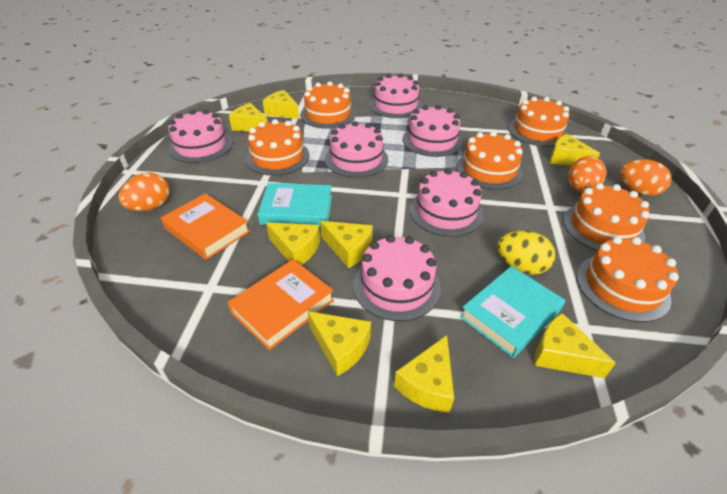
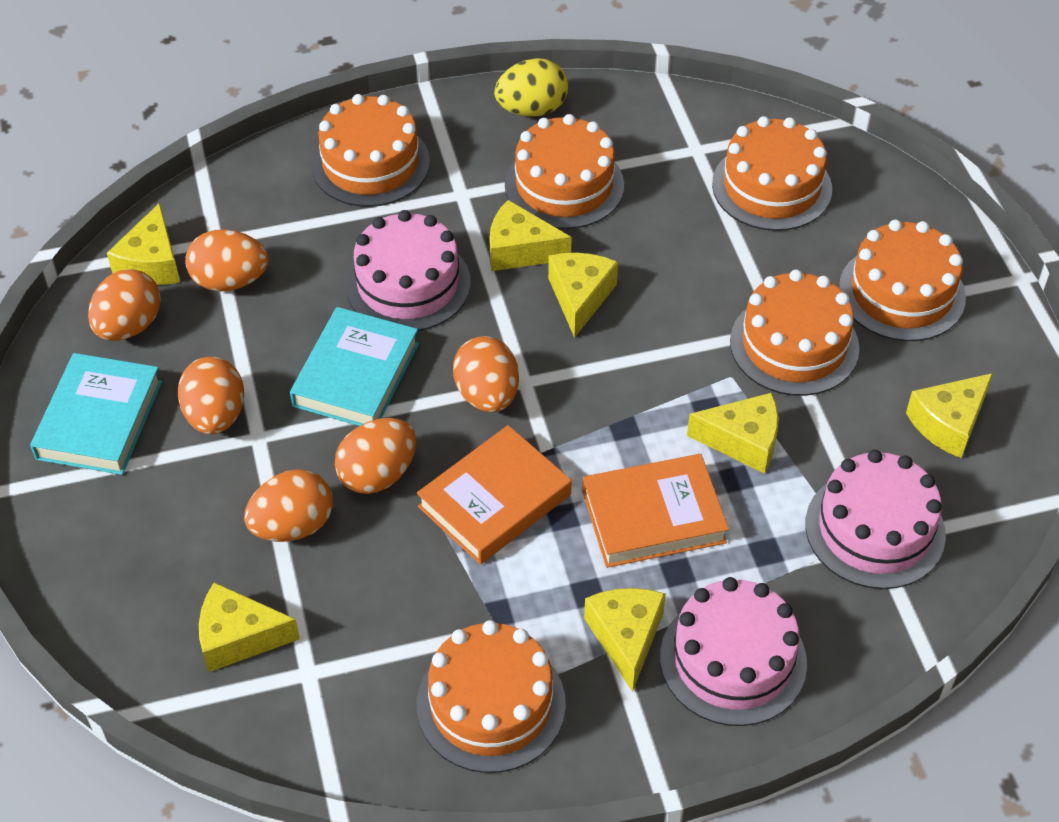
orange egg: [119,173,170,211] [568,156,607,193] [620,159,672,196] = 3 -> [88,269,161,341] [178,357,244,434] [185,229,268,292] [244,469,333,542] [335,418,416,494] [453,336,519,412] = 6
pink cake: [168,109,233,163] [325,121,388,178] [353,235,441,321] [369,73,422,118] [403,105,463,157] [410,168,484,237] = 6 -> [345,210,471,331] [660,577,807,726] [805,450,946,589] = 3
yellow cheese: [229,103,268,131] [263,90,299,119] [266,222,320,265] [308,311,371,376] [320,221,373,268] [394,335,454,413] [534,313,616,378] [550,134,600,166] = 8 -> [107,203,180,285] [199,582,300,672] [489,200,572,271] [548,253,618,338] [584,588,666,692] [687,393,778,474] [906,373,993,458] = 7

